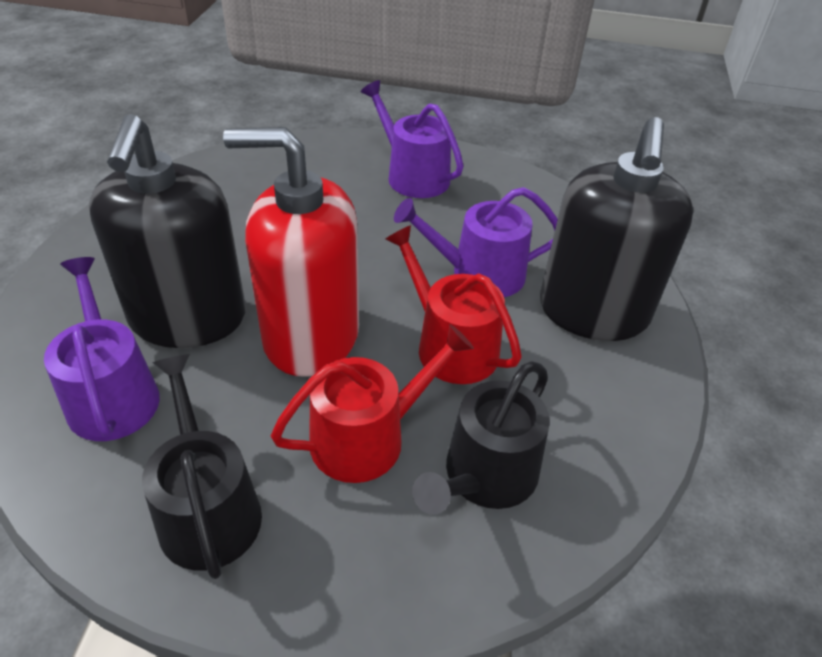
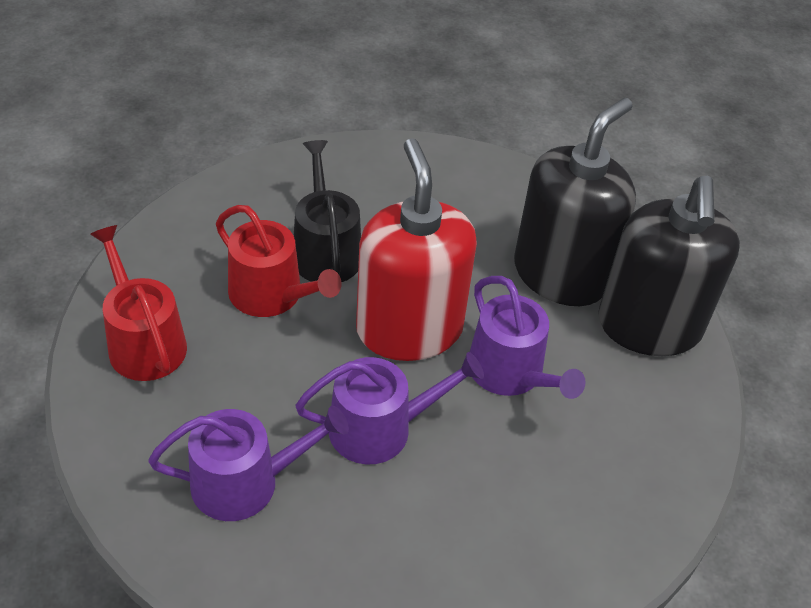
black watering can: [142,354,262,579] [412,361,550,515] = 2 -> [294,140,361,282] = 1

